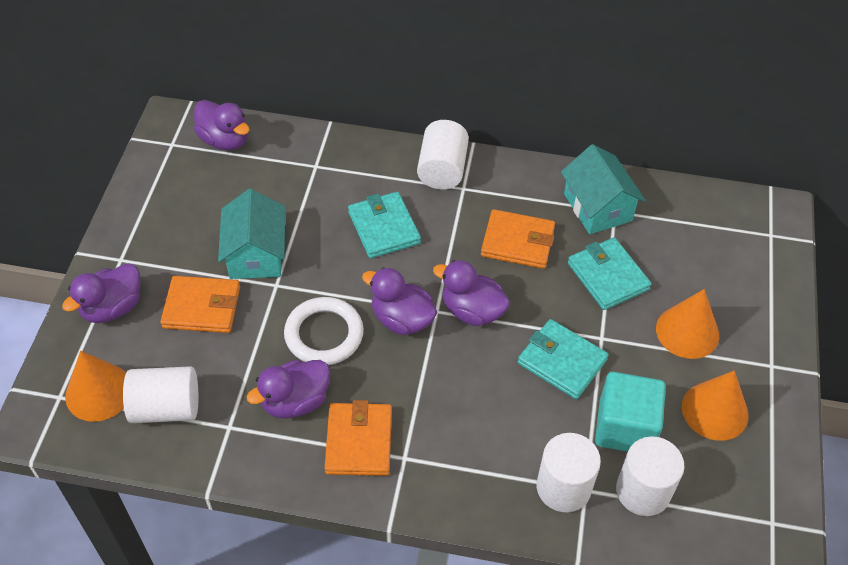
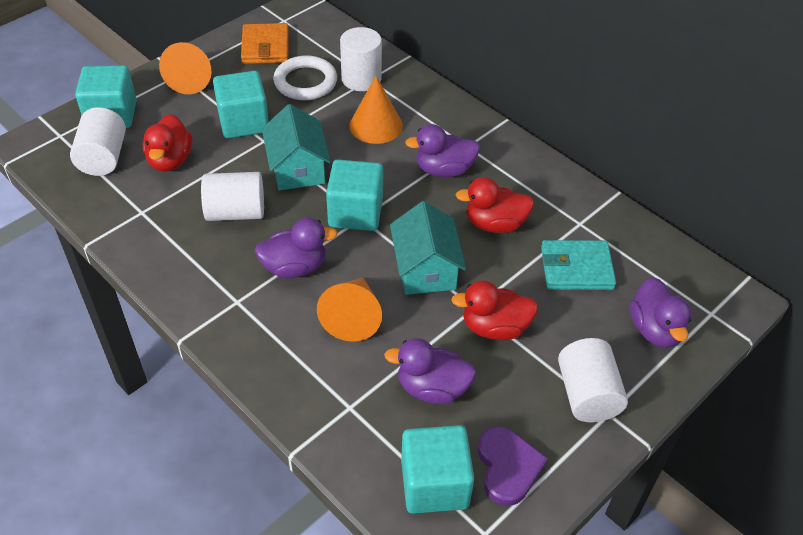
orange wallet: [160,276,240,333] [325,400,392,476] [481,209,555,269] = 3 -> [241,23,289,64] = 1
purple duck: [62,263,140,323] [194,100,250,151] [247,360,330,419] [362,267,437,335] [433,260,510,326] = 5 -> [255,218,338,278] [384,338,476,404] [405,124,480,177] [630,277,692,348] = 4
purple heart: none = 0 -> [478,426,548,506] = 1
red duck: none = 0 -> [143,114,192,172] [451,280,538,340] [456,177,534,233] = 3
turquoise cube: [595,372,666,452] = 1 -> [75,65,137,128] [213,71,269,138] [326,160,383,231] [401,425,474,514] = 4
turquoise wallet: [348,192,421,258] [518,319,609,399] [568,237,651,310] = 3 -> [541,240,616,290] = 1

